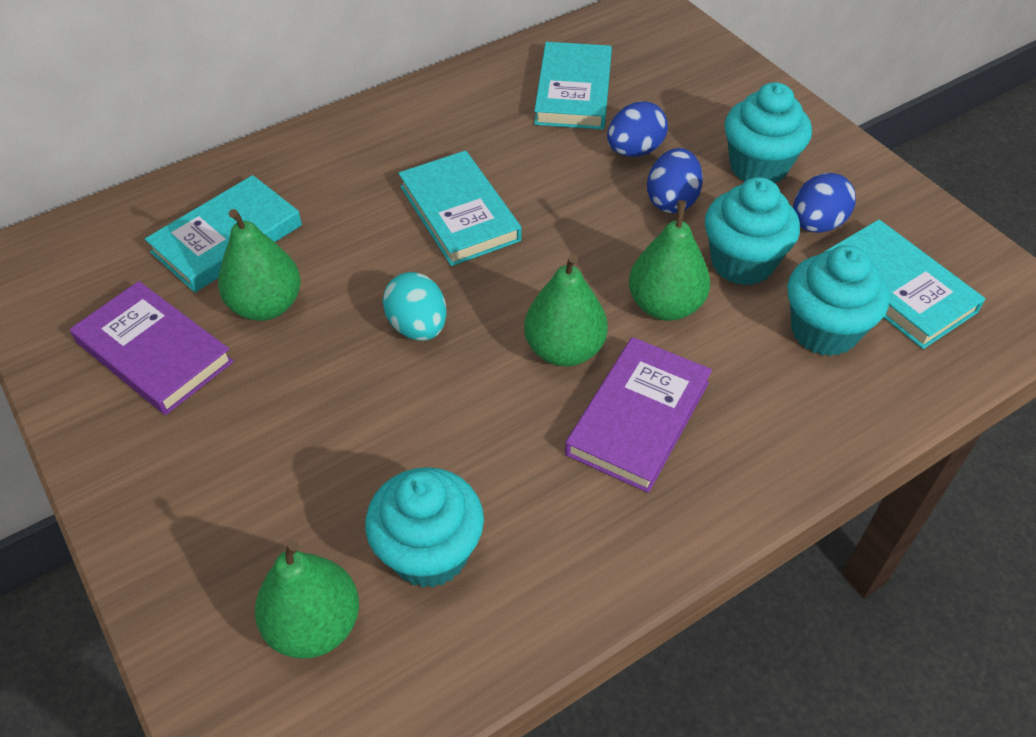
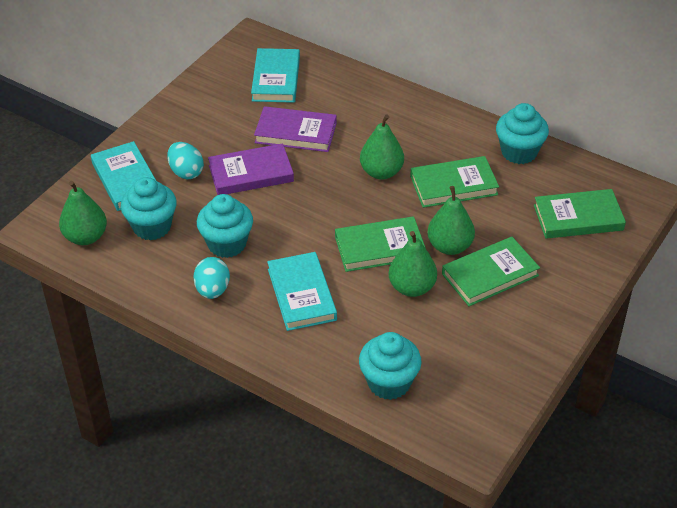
blue egg: [607,101,668,157] [647,148,703,213] [793,173,856,233] = 3 -> none = 0
green book: none = 0 -> [335,216,426,272] [410,156,499,208] [442,237,540,306] [534,189,626,239] = 4
turquoise book: [145,175,302,292] [398,151,522,266] [534,42,612,130] [824,219,985,349] = 4 -> [91,141,156,211] [251,48,300,103] [267,252,337,331] = 3
turquoise egg: [383,272,447,341] = 1 -> [167,142,204,179] [193,257,230,299] = 2

